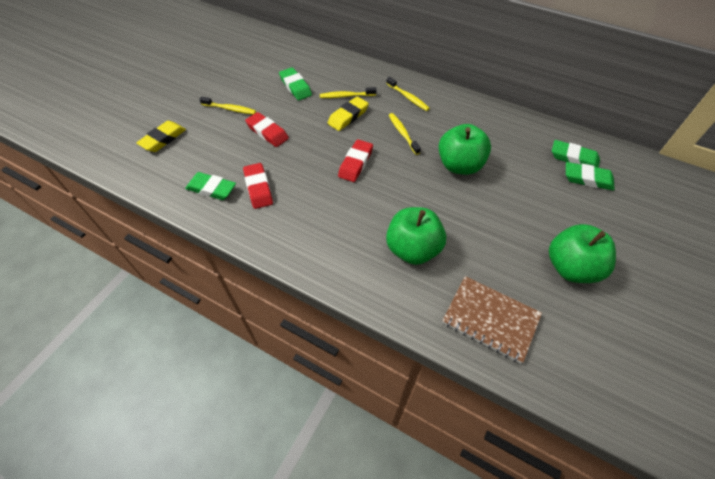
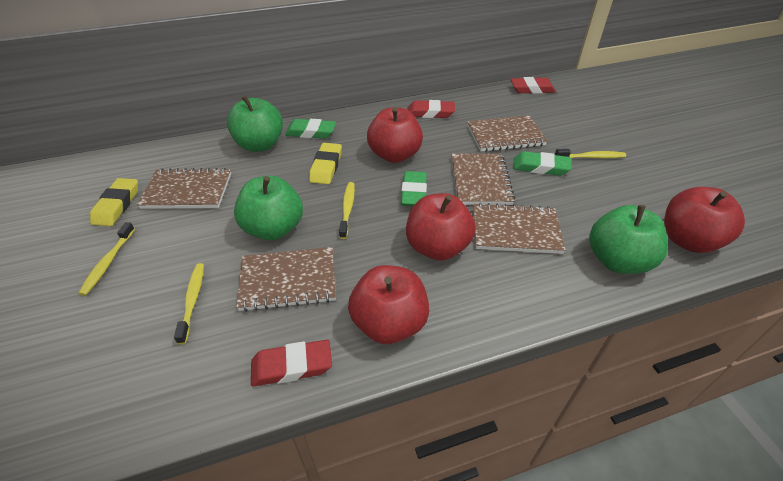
brown notebook: [442,276,542,364] = 1 -> [137,168,231,209] [236,247,336,312] [451,154,515,205] [467,115,547,152] [473,203,566,254] = 5
green eraser: [185,172,236,200] [279,67,312,101] [552,140,600,168] [566,162,615,190] = 4 -> [285,119,336,139] [401,171,427,206] [513,151,572,176] = 3
red apple: none = 0 -> [348,265,429,344] [367,107,423,163] [406,193,476,261] [664,187,745,253] = 4

